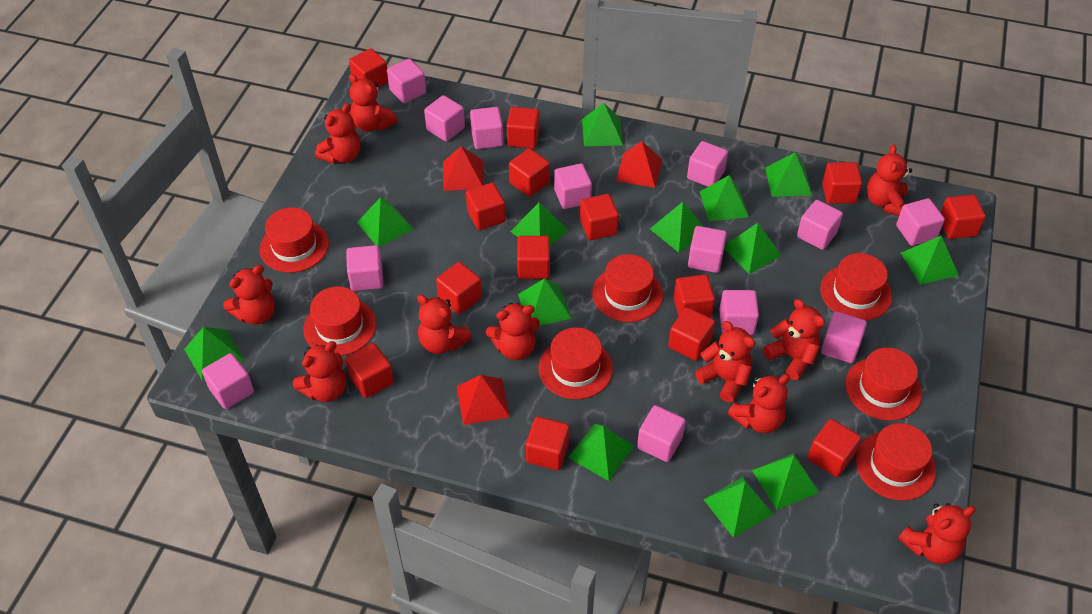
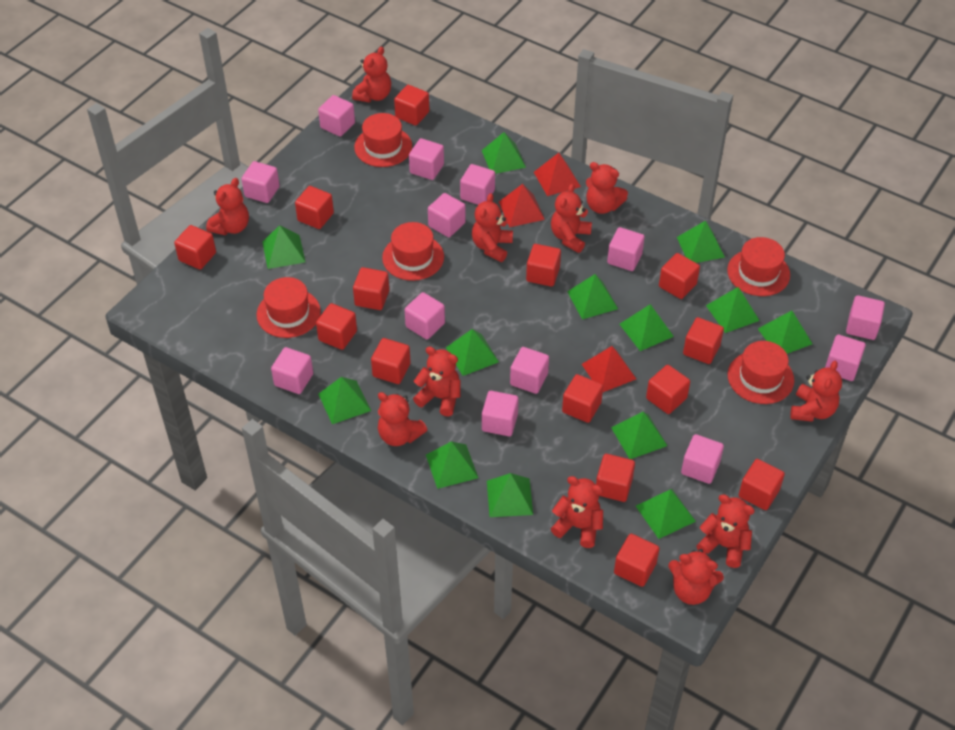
red hat: [260,207,329,273] [303,286,376,356] [538,327,613,399] [592,254,663,322] [820,253,892,321] [845,348,922,421] [856,423,936,501] = 7 -> [256,277,321,338] [354,113,412,167] [382,222,444,281] [727,237,790,296] [728,341,794,404] = 5

